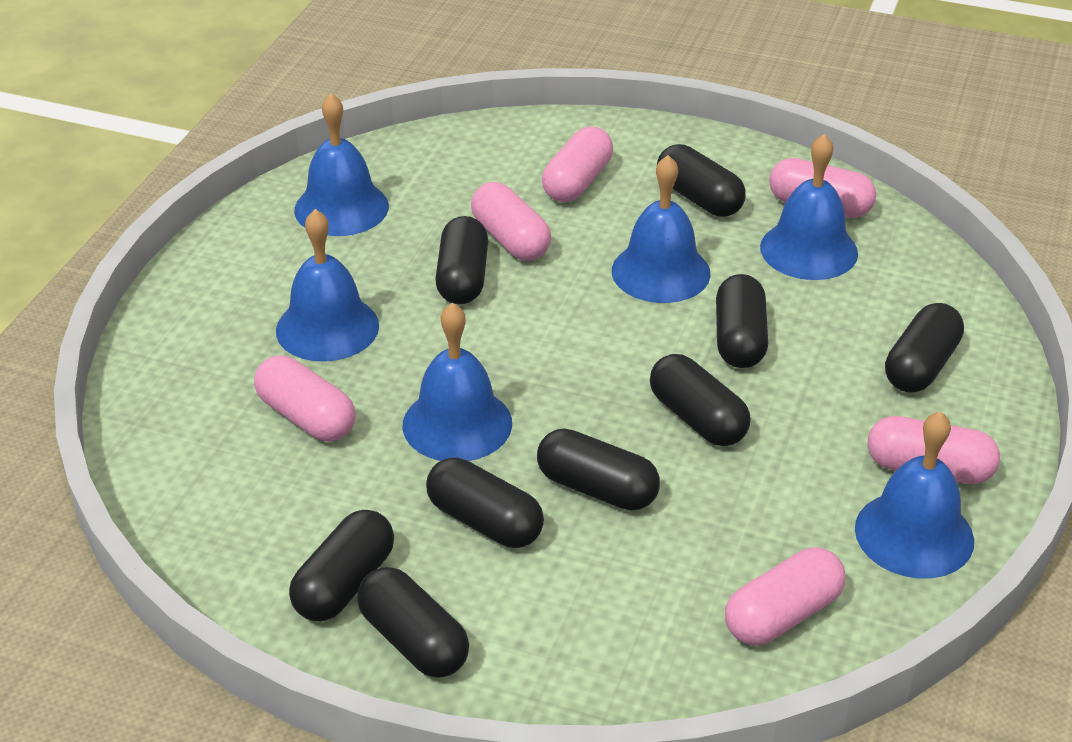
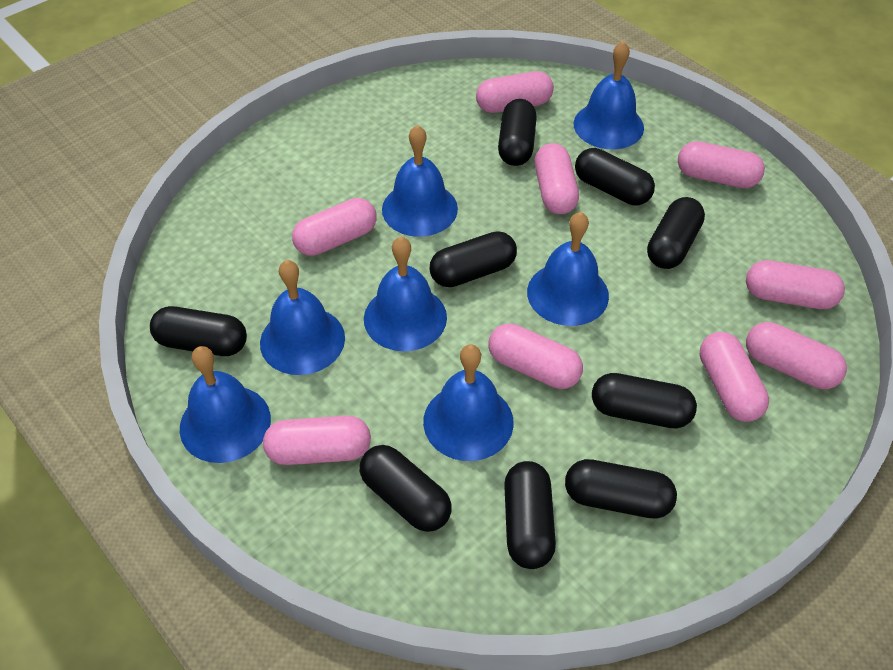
blue bell: [276,209,379,362] [294,93,389,236] [403,303,512,461] [612,155,711,303] [760,134,858,280] [855,411,974,578] = 6 -> [180,346,271,463] [260,260,345,375] [364,237,447,351] [382,125,458,237] [423,344,514,461] [527,212,609,326] [573,41,644,149] = 7
pink capsule: [254,356,356,441] [471,182,551,261] [542,126,613,202] [725,547,845,645] [769,158,876,218] [868,416,1000,484] = 6 -> [263,416,371,465] [292,198,377,256] [476,71,554,113] [488,324,583,389] [535,143,579,214] [678,141,765,188] [699,332,769,422] [746,260,845,309] [746,322,847,389] = 9

